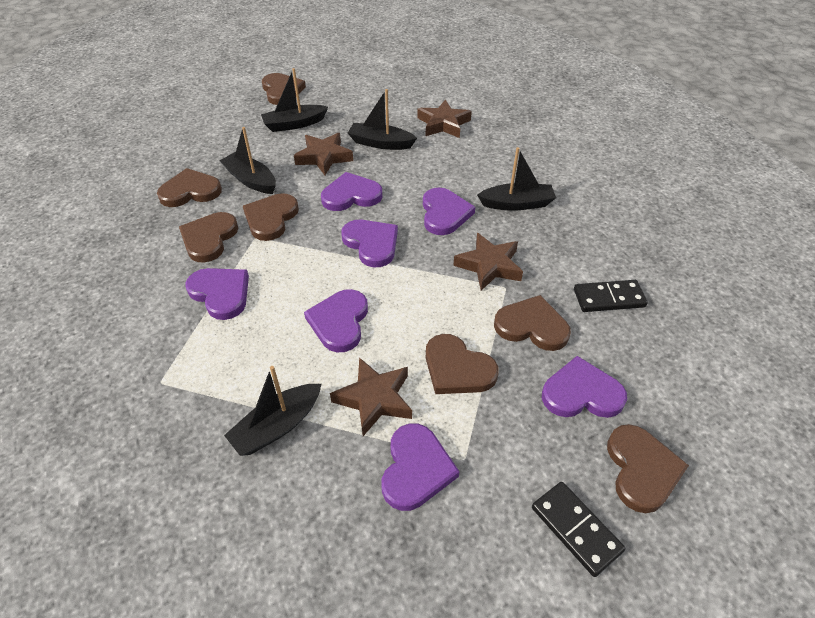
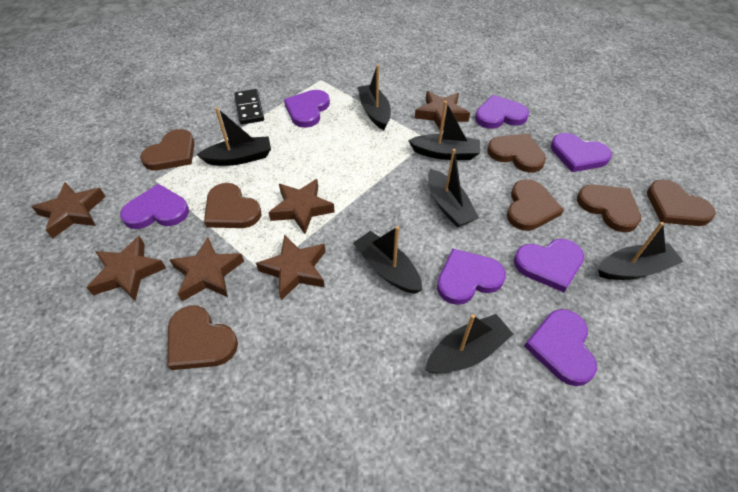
black boat: [219,127,276,194] [224,366,321,456] [261,68,328,132] [348,89,417,150] [477,147,556,211] = 5 -> [197,107,271,166] [353,226,422,294] [358,65,391,130] [408,101,480,160] [425,314,513,374] [428,149,479,227] [598,222,684,280] = 7
black domino: [532,482,625,577] [574,280,648,312] = 2 -> [234,89,264,125] = 1
brown star: [294,133,353,175] [330,357,412,436] [417,100,472,138] [453,233,523,291] = 4 -> [32,182,106,238] [87,236,166,301] [170,237,244,301] [256,235,325,300] [268,179,335,234] [415,91,470,130] = 6

